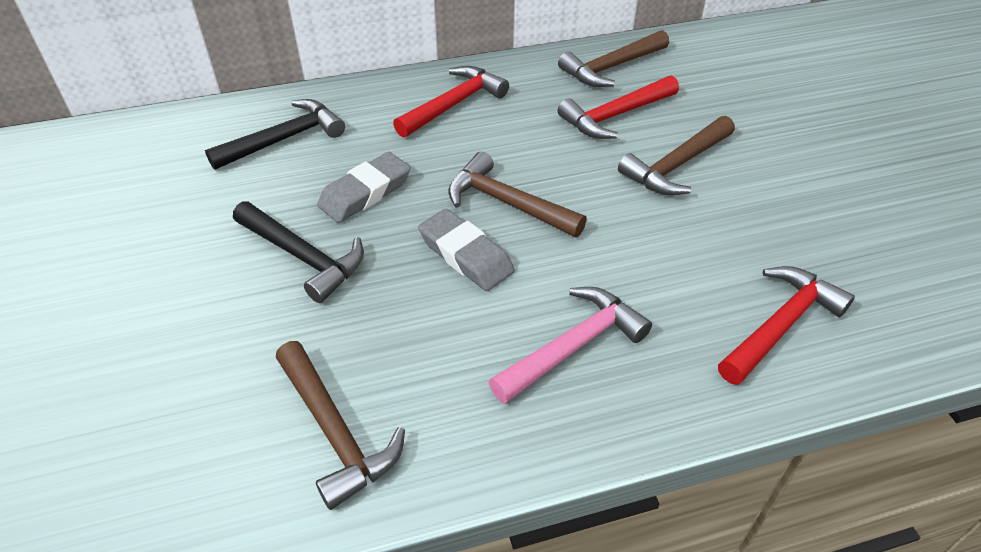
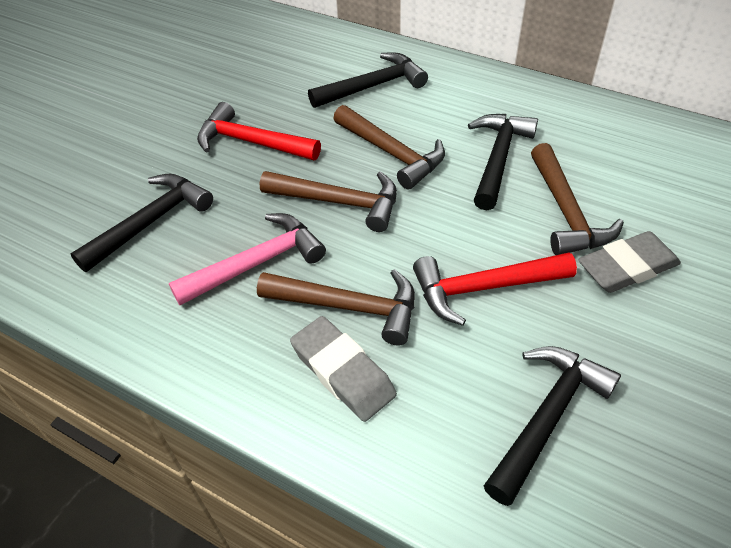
black hammer: [205,99,345,170] [233,201,364,303] = 2 -> [70,174,213,272] [308,52,428,108] [468,114,538,210] [484,346,621,506] = 4
red hammer: [393,66,509,138] [558,75,679,139] [718,266,855,385] = 3 -> [197,102,321,160] [413,253,577,326] = 2

